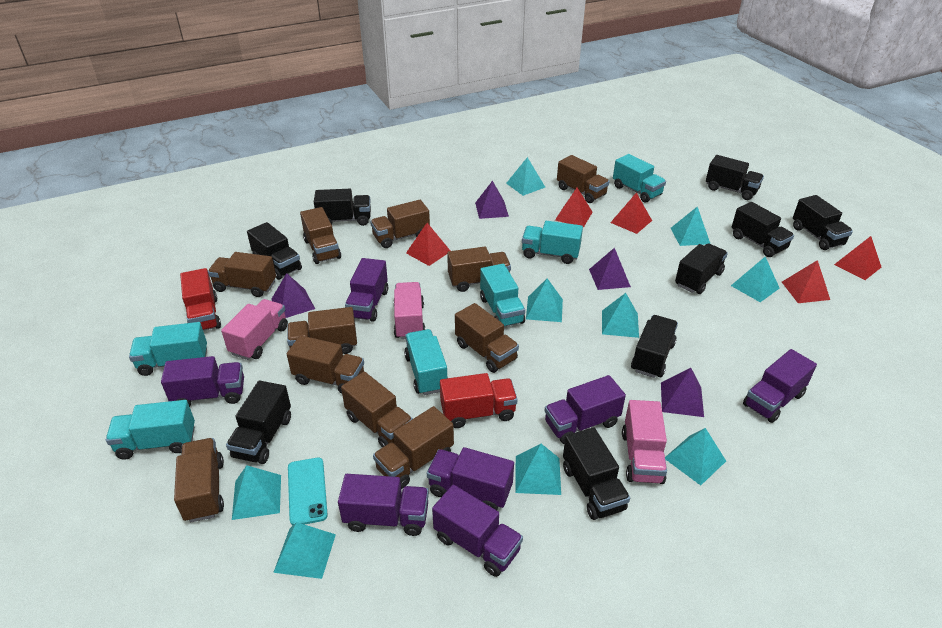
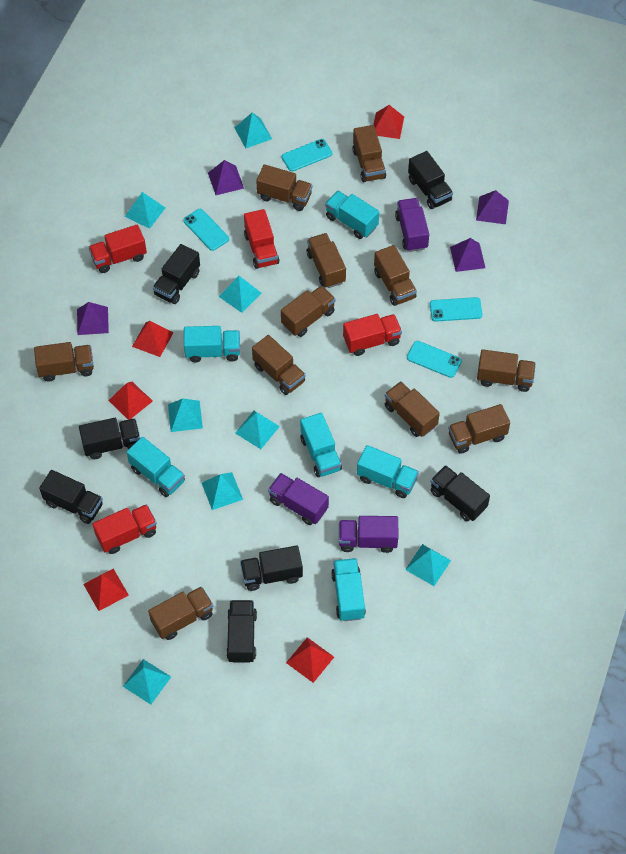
black truck: [226,381,291,464] [247,222,302,280] [314,189,371,226] [563,427,630,520] [631,315,678,378] [675,243,728,294] [706,155,764,200] [732,202,794,257] [793,195,853,250] = 9 -> [39,470,103,524] [79,418,140,459] [153,244,200,304] [226,600,257,663] [240,545,303,591] [408,151,453,209] [430,465,490,521] = 7
pink truck: [221,299,288,360] [393,282,426,340] [622,400,667,484] = 3 -> none = 0
purple truck: [161,356,244,407] [338,474,429,536] [345,258,388,322] [427,447,514,510] [432,485,523,577] [545,375,626,444] [743,349,817,423] = 7 -> [268,473,329,525] [339,516,398,553] [395,198,429,252] = 3
red truck: [180,268,221,331] [440,373,518,428] = 2 -> [89,225,147,273] [93,504,157,554] [244,209,279,269] [343,314,402,356] = 4
turquoise phone: [288,458,328,525] = 1 -> [183,209,229,251] [282,139,332,172] [407,341,462,378] [430,297,482,322] = 4
turquoise pyramid: [232,465,281,520] [273,522,336,579] [506,157,545,196] [515,444,561,495] [526,278,563,322] [602,293,639,338] [665,428,726,485] [671,207,710,246] [731,257,780,302] = 9 -> [123,659,171,704] [125,192,166,229] [168,399,203,432] [202,472,243,510] [219,276,261,313] [234,112,272,148] [235,411,280,449] [405,544,451,586] = 8

